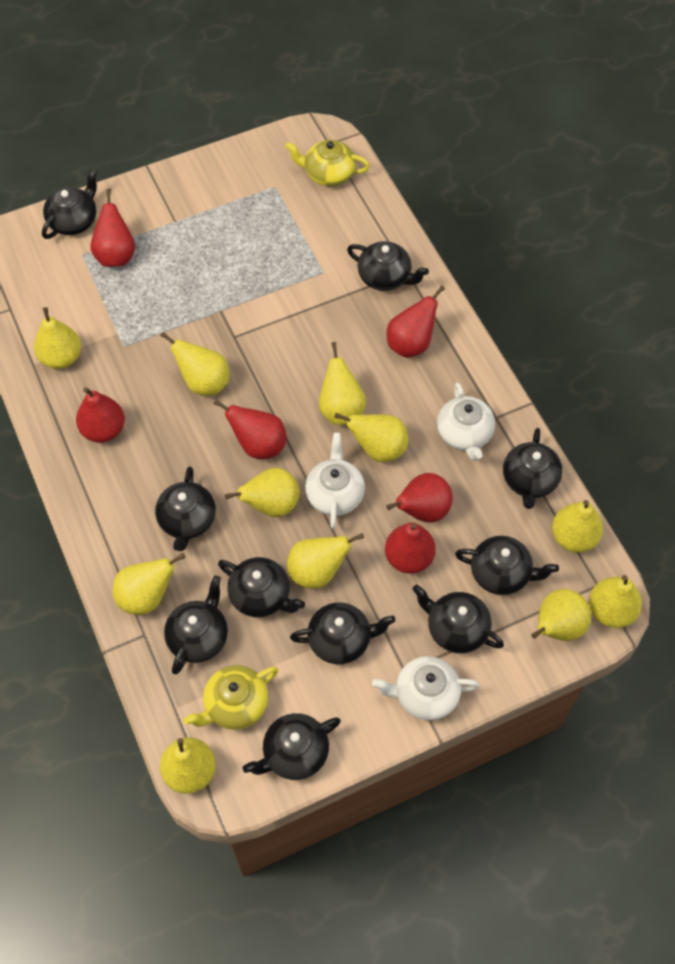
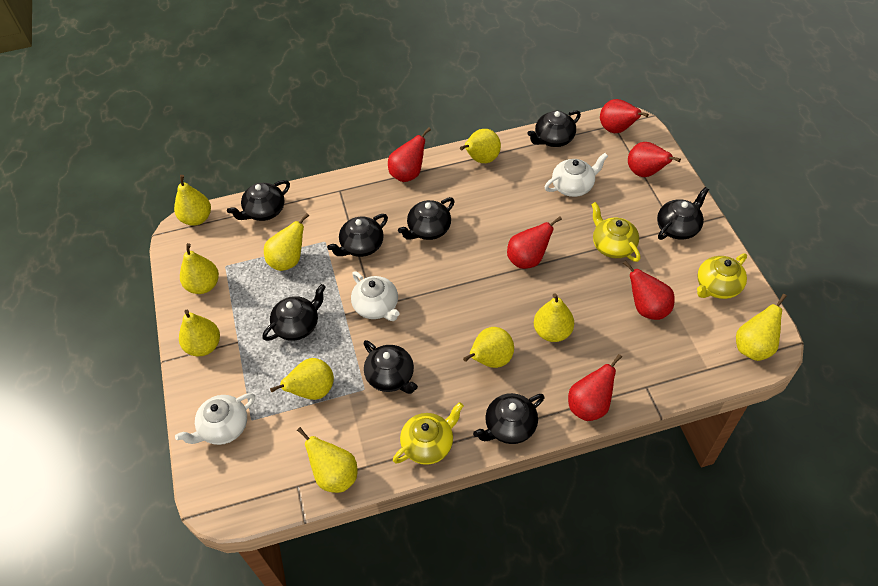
black teapot: [42,169,98,239] [155,466,216,551] [164,576,228,674] [218,557,305,618] [243,713,341,780] [290,602,395,664] [347,241,429,291] [412,585,504,653] [455,536,559,595] [503,428,563,509] = 10 -> [227,180,290,221] [263,284,326,341] [327,214,388,257] [364,340,418,394] [398,197,455,240] [473,393,545,444] [527,110,581,147] [657,187,709,240] = 8
yellow pear: [34,307,81,369] [113,553,185,615] [160,332,229,396] [160,737,216,794] [225,468,300,517] [287,533,364,589] [319,342,366,425] [334,413,408,462] [531,589,591,641] [552,500,603,553] [589,575,642,628] = 11 -> [174,175,211,226] [179,310,220,356] [180,243,219,294] [264,213,309,271] [270,358,334,400] [297,427,357,493] [460,129,501,163] [463,327,514,368] [534,293,574,342] [736,294,787,361] = 10
yellow teapot: [183,665,278,730] [285,140,370,186] = 2 -> [393,402,464,465] [591,202,641,262] [697,253,747,299] = 3

